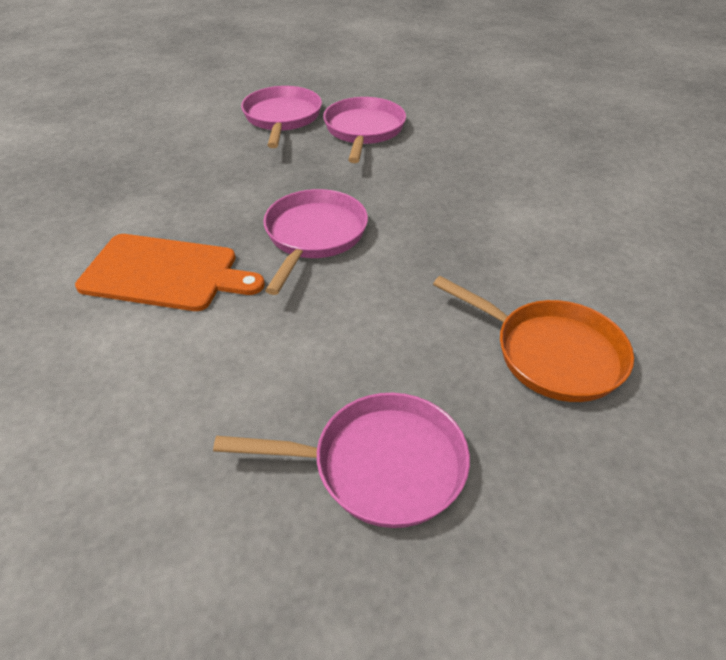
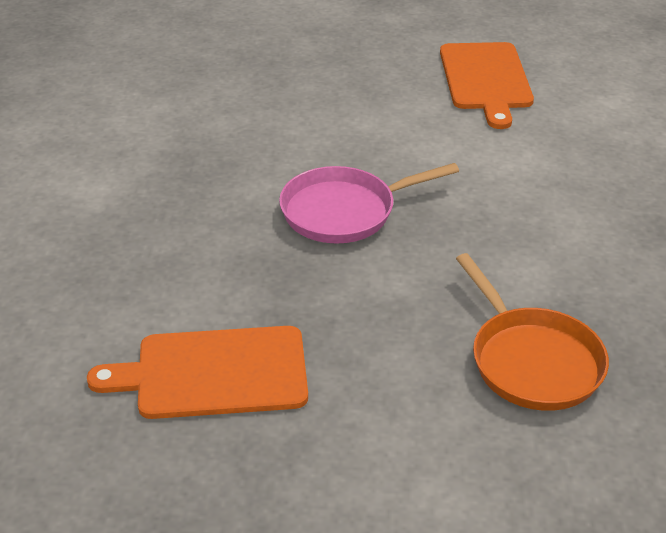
orange cutting board: [75,234,265,311] = 1 -> [87,326,308,419] [440,42,534,129] = 2
pink pan: [213,393,470,528] [241,86,322,148] [263,189,368,295] [323,97,406,163] = 4 -> [279,163,459,243] = 1

